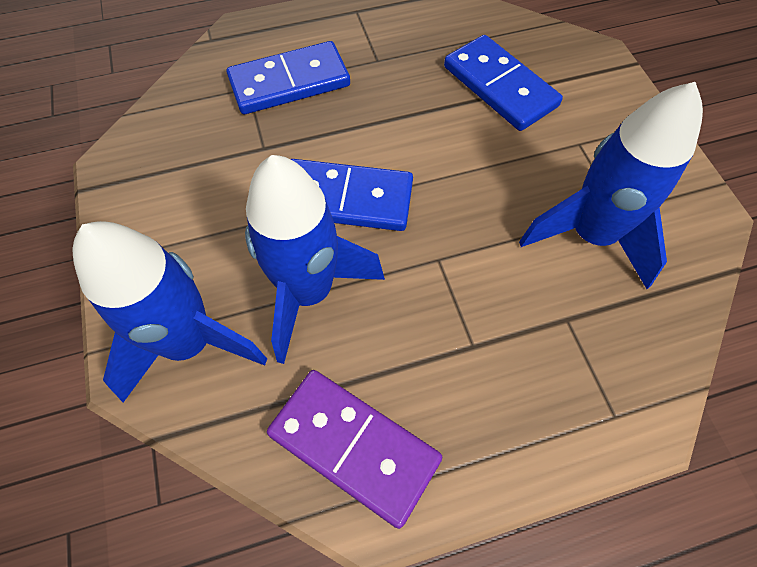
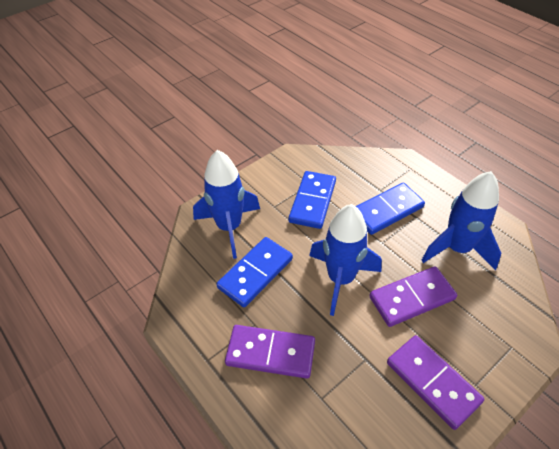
purple domino: [267,370,442,529] = 1 -> [225,325,315,379] [369,266,457,327] [387,335,484,430] = 3

